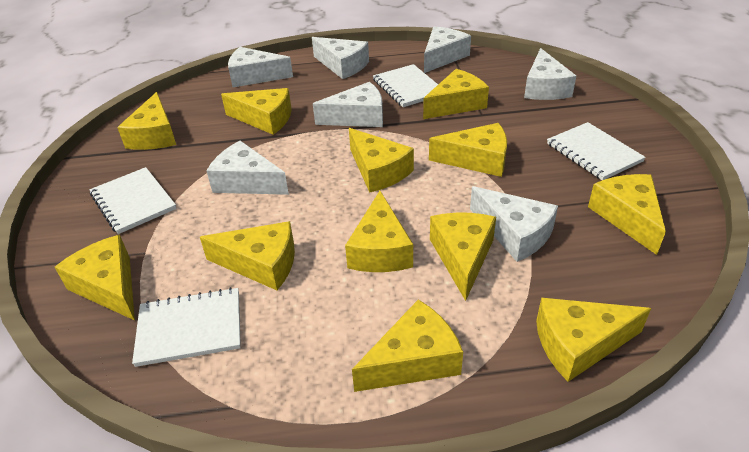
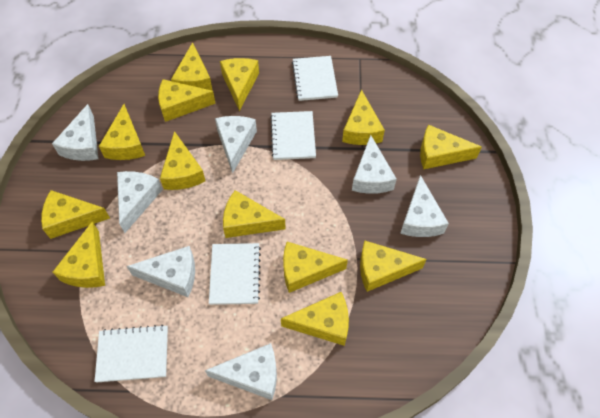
yellow cheese: [55,235,135,320] [117,92,176,150] [200,221,295,290] [221,88,292,135] [345,191,413,272] [349,128,414,193] [352,300,463,392] [423,69,489,119] [429,123,507,177] [430,213,496,301] [536,298,651,382] [588,174,666,255] = 12 -> [41,190,110,239] [53,221,105,288] [99,104,145,160] [158,79,216,122] [160,131,205,190] [171,42,213,91] [220,58,259,111] [223,190,286,238] [281,292,349,346] [283,242,348,293] [342,89,385,145] [360,241,427,292] [420,125,482,170] = 13

